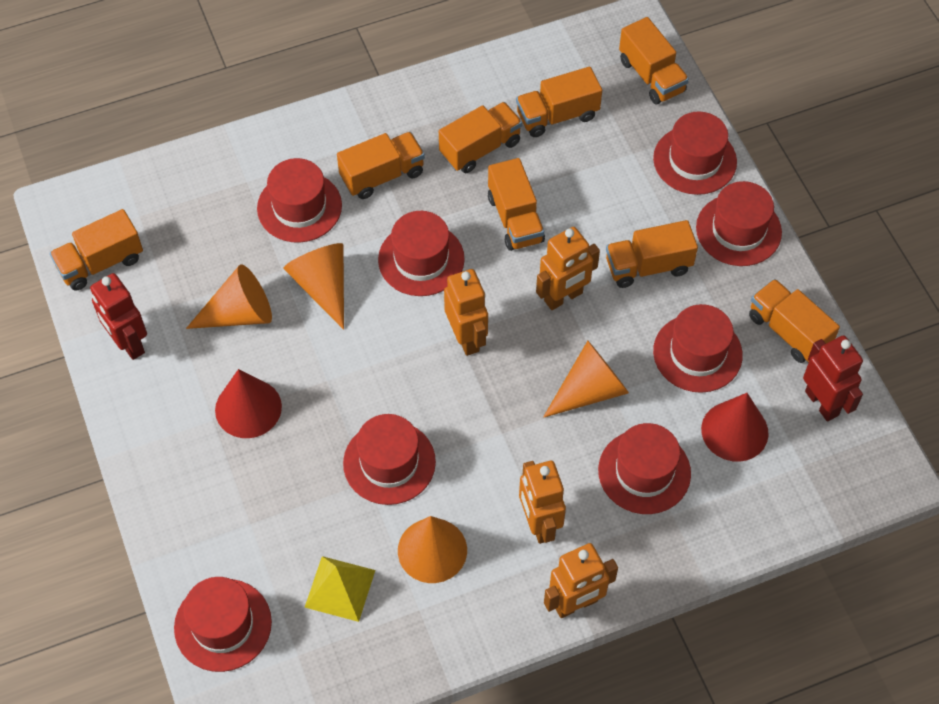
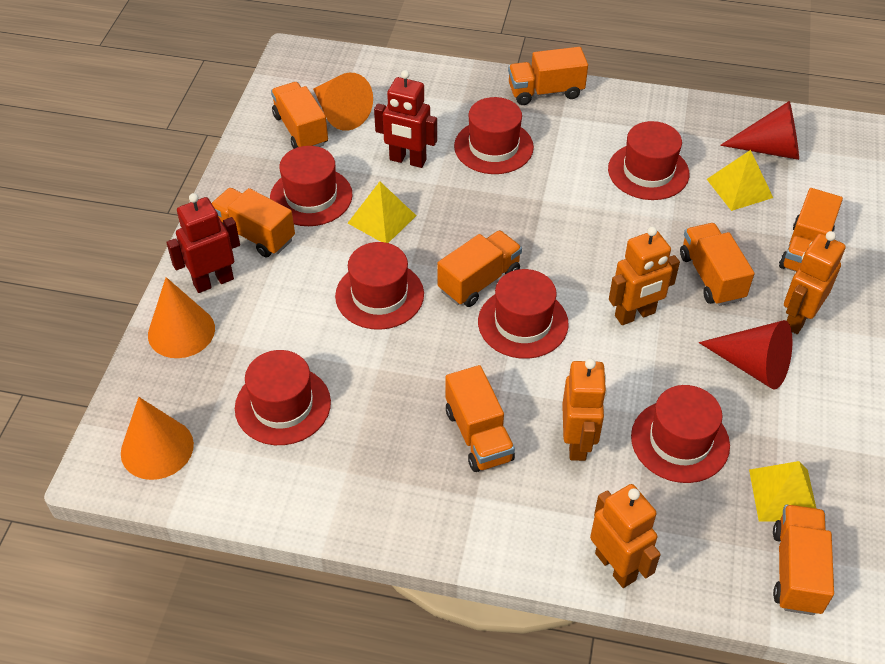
orange cone: [186,265,272,329] [283,243,344,330] [398,516,467,583] [543,341,629,418] = 4 -> [121,397,194,480] [148,277,215,358] [313,73,373,131] = 3
red hat: [174,577,272,672] [257,158,342,243] [343,414,436,505] [378,211,465,296] [598,423,691,514] [653,112,737,195] [653,304,743,393] [696,181,782,266] = 8 -> [235,350,331,445] [270,146,353,226] [335,242,424,330] [454,97,534,174] [478,269,569,359] [608,121,689,200] [631,385,730,483] = 7
yellow pyramid: [305,556,375,622] = 1 -> [348,182,416,243] [707,150,773,211] [749,461,816,522] = 3

